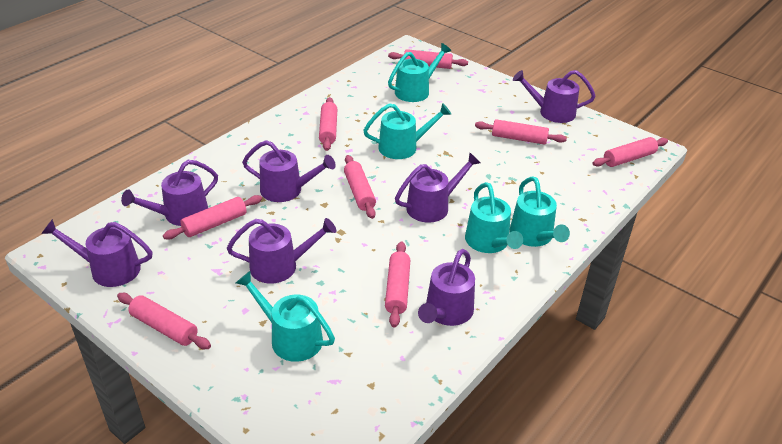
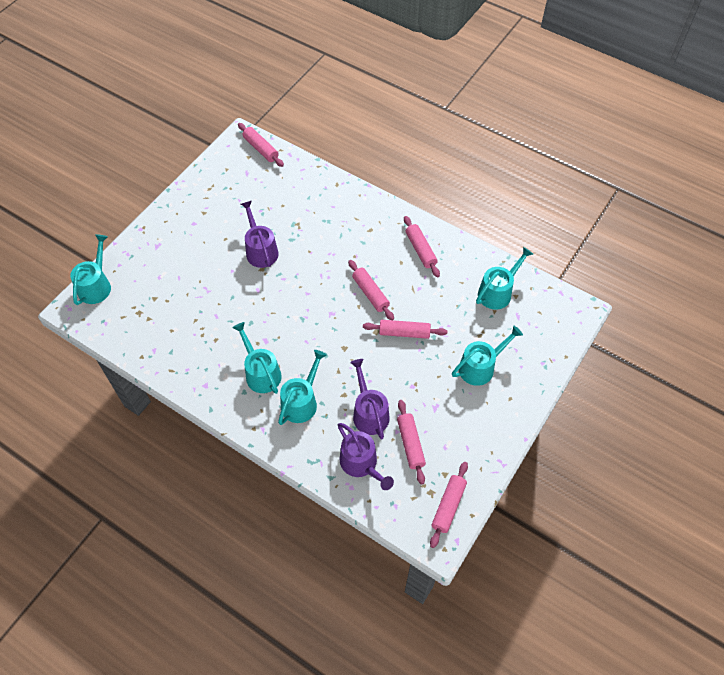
pink rolling pin: [117,293,211,349] [163,195,262,240] [319,97,337,151] [344,155,376,219] [385,241,410,328] [388,49,468,69] [475,119,567,145] [593,137,668,167] = 8 -> [238,123,284,167] [348,260,394,320] [363,320,447,339] [397,400,426,485] [404,216,440,277] [430,462,468,548] = 6
purple watering can: [41,219,152,287] [121,160,218,226] [227,218,336,283] [242,140,336,202] [395,153,481,223] [418,249,475,326] [513,70,596,123] = 7 -> [241,201,279,268] [338,423,394,490] [350,359,389,439] = 3

